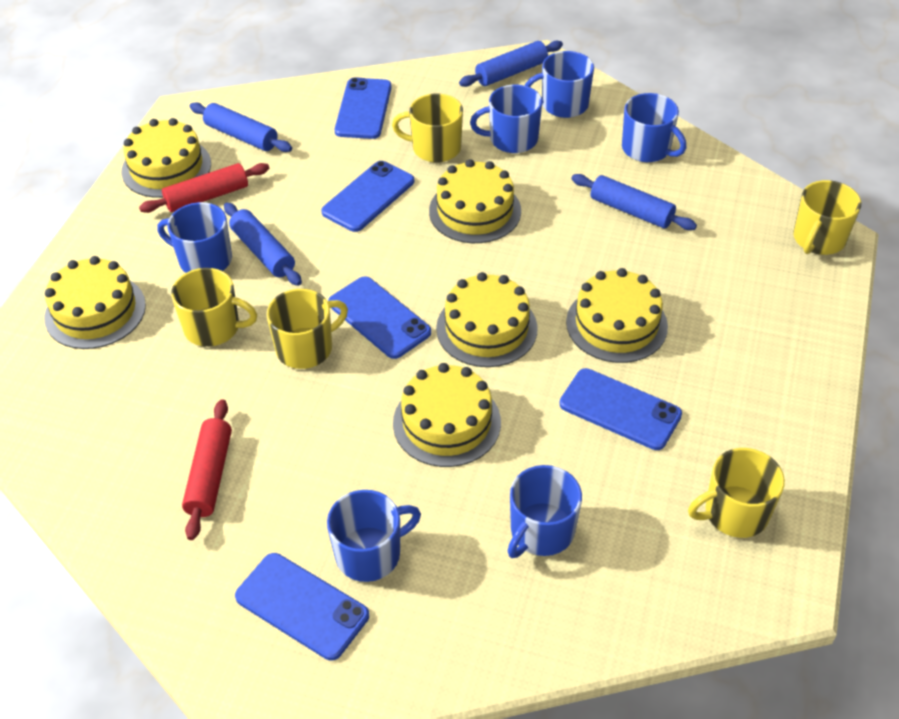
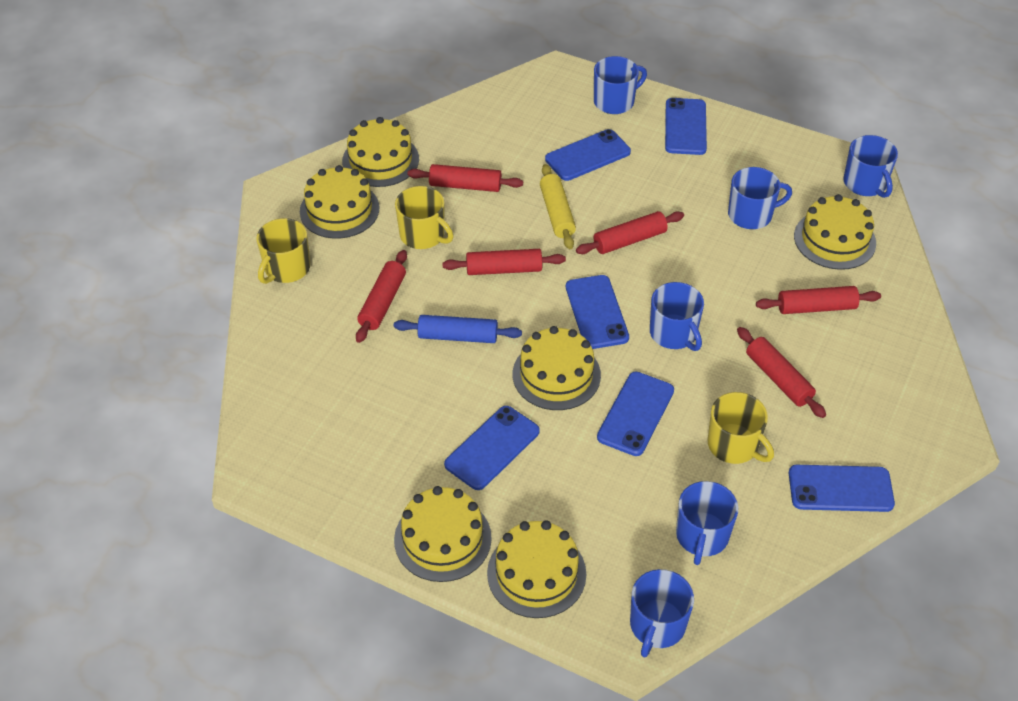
blue phone: [235,553,369,660] [321,161,414,232] [328,277,431,359] [335,77,392,139] [559,368,682,450] = 5 -> [444,406,540,490] [545,129,631,181] [566,275,629,349] [597,372,674,456] [665,98,707,155] [789,465,895,512] = 6
blue rolling pin: [190,102,292,152] [224,203,302,286] [459,40,563,87] [571,174,697,230] = 4 -> [394,315,522,343] = 1
red rolling pin: [139,163,269,213] [182,399,232,540] = 2 -> [356,250,407,343] [408,164,523,192] [442,249,566,275] [576,211,684,254] [737,327,826,418] [756,286,881,314] = 6
yellow mug: [171,268,257,347] [266,289,348,369] [392,93,463,163] [688,448,785,538] [793,180,861,255] = 5 -> [256,218,310,284] [395,186,454,249] [708,392,774,464] = 3
yellow rolling pin: none = 0 -> [540,164,576,249] = 1

